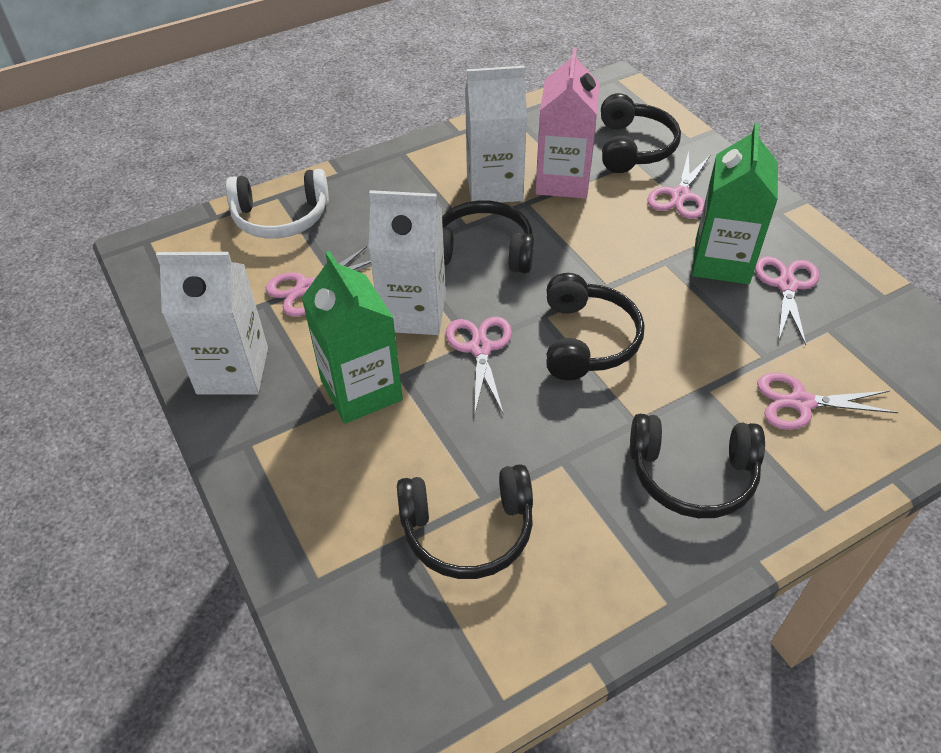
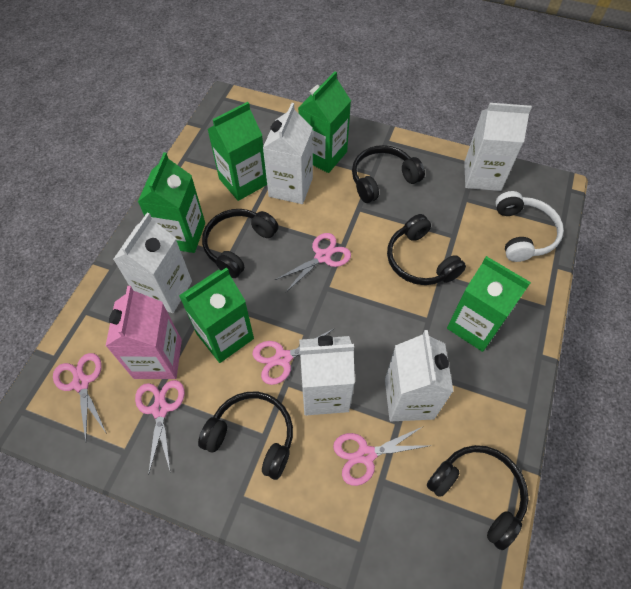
green carton: [302,251,403,424] [692,123,778,284] = 2 -> [138,152,205,253] [179,267,254,363] [207,102,267,201] [298,71,351,173] [447,256,531,352] = 5
white carton: [156,252,268,394] [368,190,446,335] [465,66,527,203] = 3 -> [113,213,192,313] [263,103,313,204] [299,335,355,415] [385,330,454,421] [464,103,532,191] = 5

